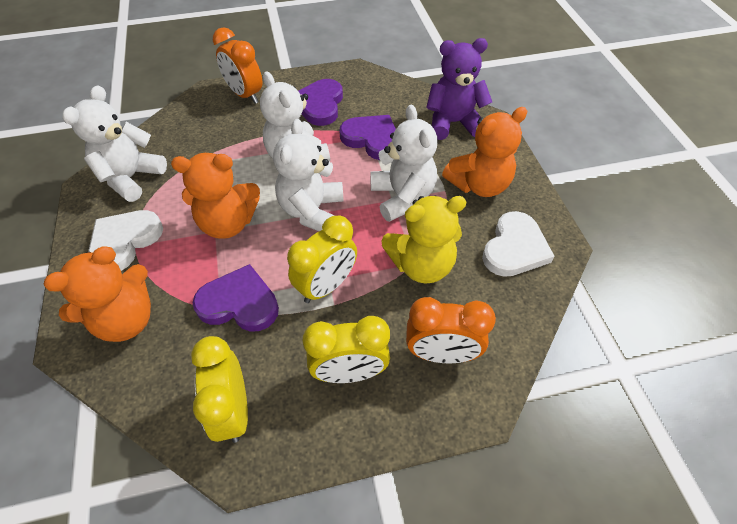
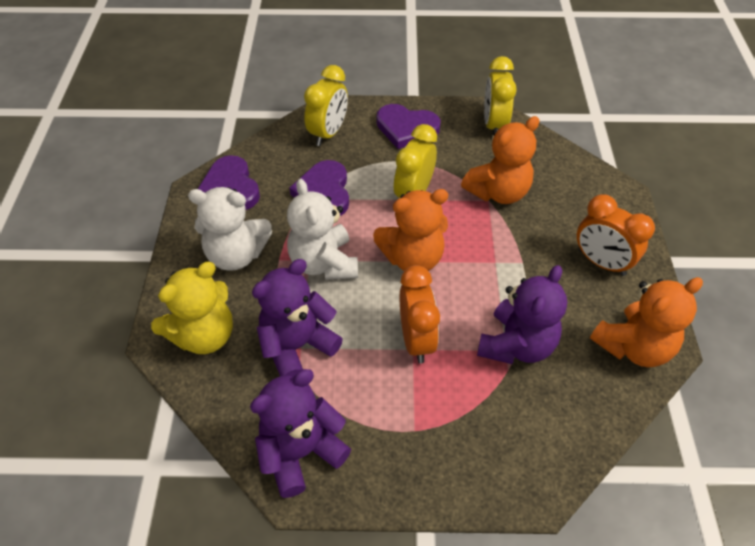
purple teddy bear: [426,38,492,140] = 1 -> [250,369,351,498] [252,259,343,376] [477,265,567,364] = 3
white heart: [88,210,163,271] [482,211,555,277] = 2 -> none = 0
white teddy bear: [62,85,167,202] [260,71,330,161] [273,119,344,231] [370,105,438,222] = 4 -> [188,187,272,271] [287,179,358,280] = 2

